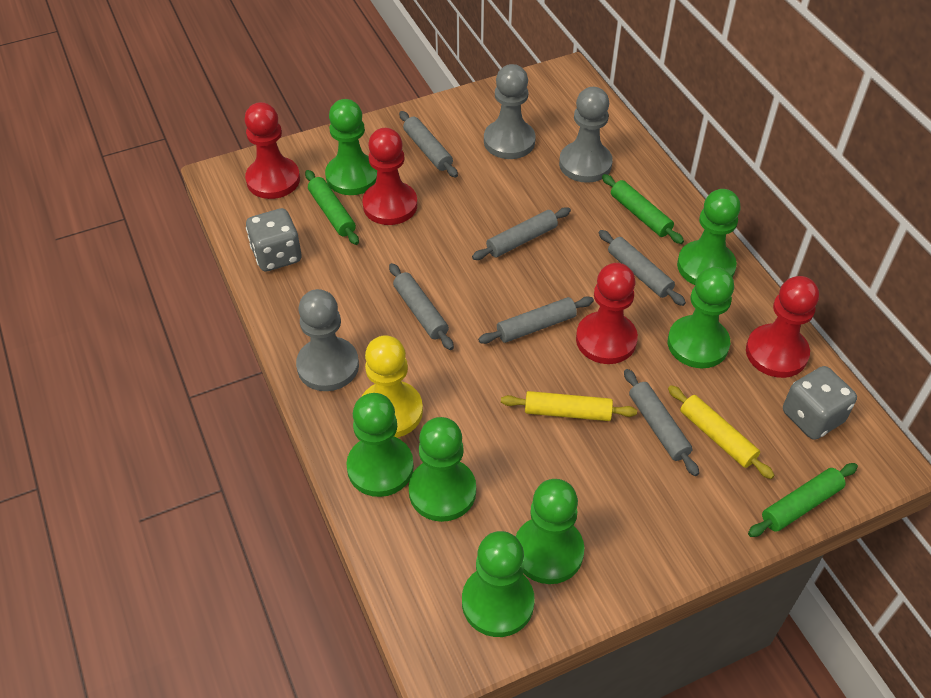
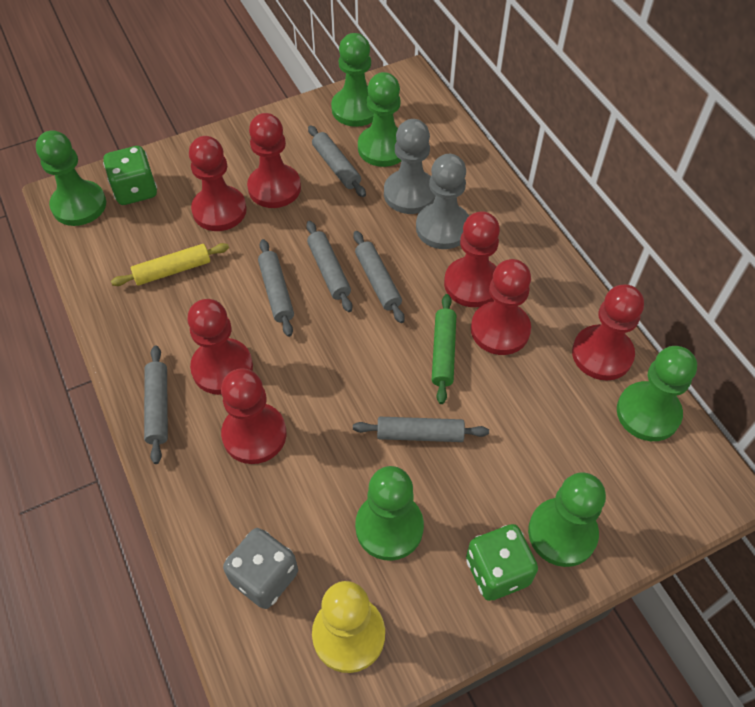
green dice: none = 0 -> [103,146,157,205] [466,524,538,601] = 2
green pawn: [325,99,377,195] [346,393,414,497] [409,417,476,522] [462,531,535,637] [516,479,584,584] [668,267,734,368] [677,189,741,285] = 7 -> [36,130,106,226] [331,33,374,127] [355,466,424,561] [358,72,402,167] [528,472,606,567] [617,346,697,441] = 6
green rolling pin: [305,170,359,245] [602,174,684,244] [748,463,858,537] = 3 -> [432,294,456,404] = 1
grey dice: [246,208,301,272] [783,366,857,440] = 2 -> [223,528,298,609] = 1
grey pawn: [296,289,359,391] [484,64,536,159] [559,87,613,183] = 3 -> [384,119,436,214] [416,154,469,249] = 2
red pawn: [244,102,300,199] [362,128,417,225] [576,263,638,364] [746,276,819,378] = 4 -> [187,299,253,395] [189,136,247,231] [221,368,286,464] [247,113,301,208] [444,211,500,307] [471,259,531,355] [572,285,644,380] = 7
yellow rolling pin: [501,391,637,421] [668,385,775,479] = 2 -> [111,243,229,286] = 1

